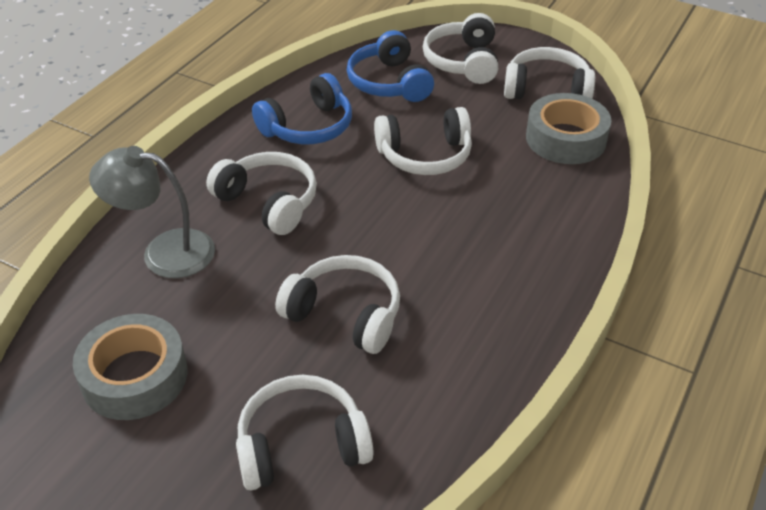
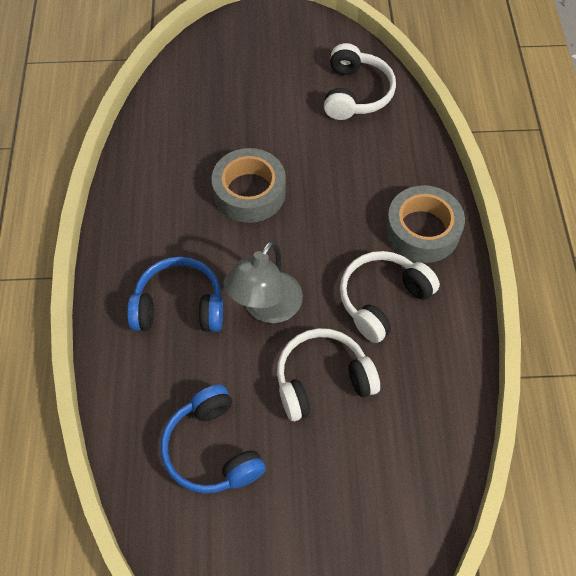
white headphones: [206,152,317,235] [236,375,374,491] [275,255,400,354] [374,107,472,175] [423,13,498,84] [504,47,595,99] = 6 -> [277,328,380,421] [324,43,396,120] [340,251,440,343] = 3

